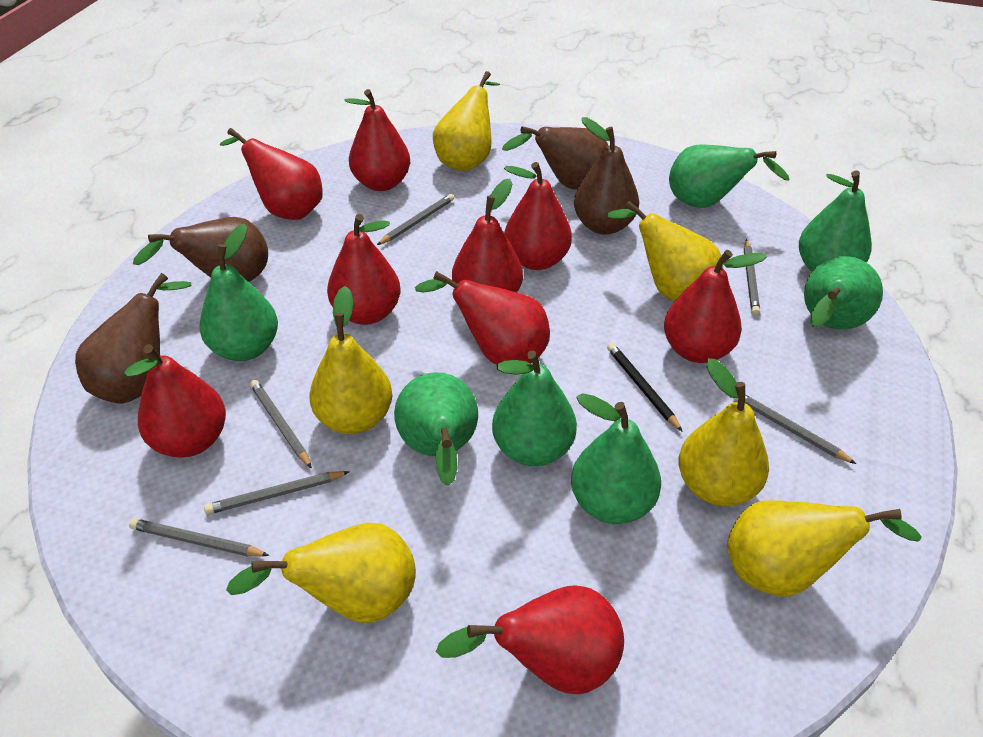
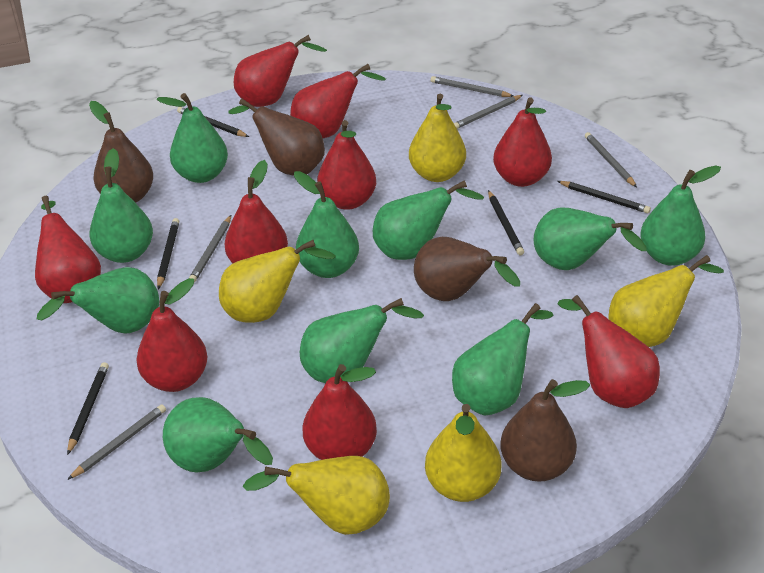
black pencil: [607,343,683,432] = 1 -> [67,362,109,455] [157,218,179,289] [177,107,249,137] [488,190,524,255] [557,181,651,214] = 5
green pear: [199,224,278,361] [394,372,478,486] [492,350,577,466] [571,393,661,524] [669,144,790,208] [799,170,872,272] [804,256,883,329] = 7 -> [37,267,159,333] [89,148,153,263] [156,93,228,183] [163,397,273,472] [294,171,359,278] [300,298,424,383] [373,180,484,260] [452,303,553,416] [534,207,647,270] [641,166,721,266] = 10
grey pencil: [129,518,269,557] [204,471,350,515] [250,380,312,468] [377,194,454,245] [734,394,856,464] [744,239,760,315] = 6 -> [67,404,166,480] [189,215,231,283] [431,76,513,97] [454,95,523,129] [585,132,637,187] = 5
yellow pear: [226,523,416,623] [309,286,392,434] [433,71,500,171] [607,201,723,301] [678,358,769,506] [727,500,922,597] = 6 -> [219,240,336,323] [243,456,390,535] [409,94,466,182] [425,404,502,502] [608,255,724,347] = 5

